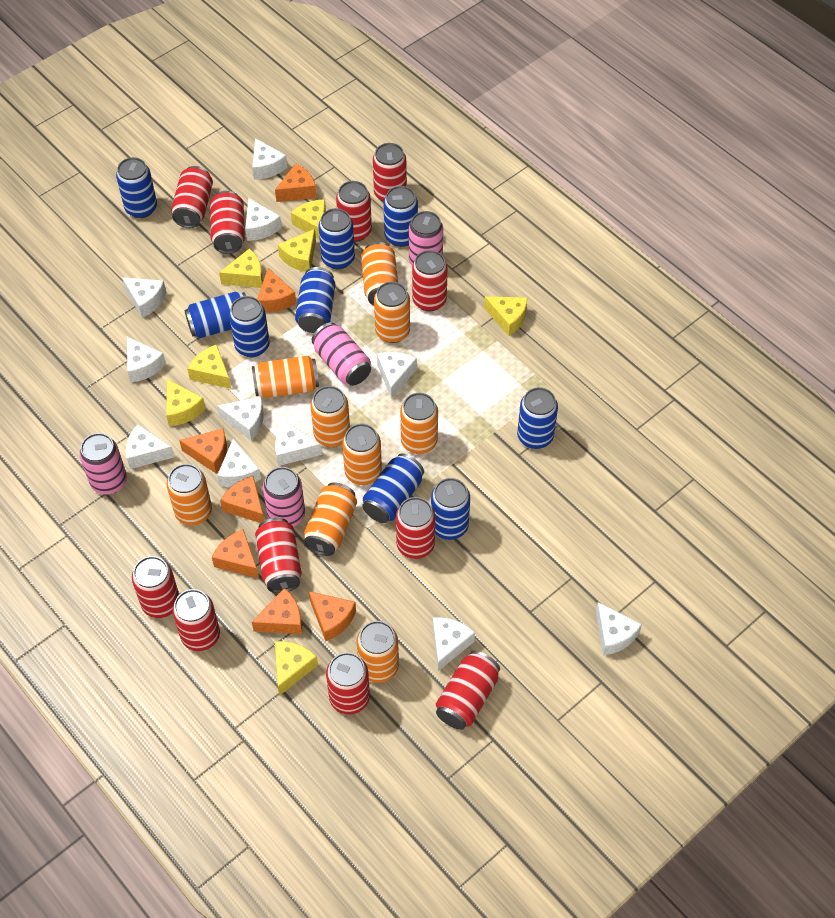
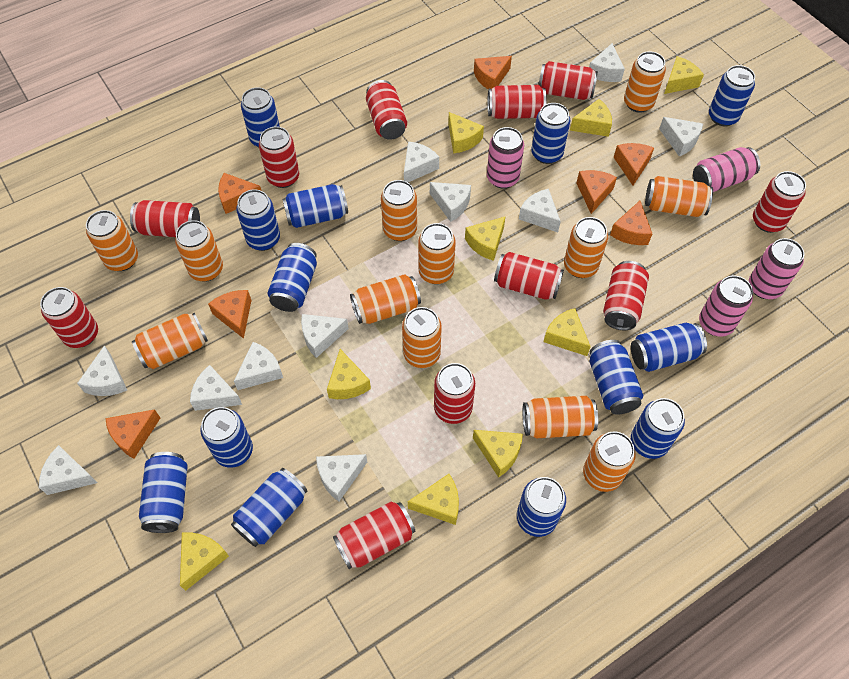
blue can: [116,157,157,218] [185,292,246,338] [229,296,270,357] [295,267,336,333] [318,208,355,269] [362,454,424,523] [384,186,418,247] [431,478,470,540] [517,387,558,449] = 9 -> [139,452,188,533] [200,407,253,468] [231,468,307,547] [236,189,280,251] [241,87,280,147] [268,243,317,312] [282,184,348,228] [517,477,566,537] [531,103,570,164] [590,340,643,415] [631,323,707,372] [631,398,685,459] [709,65,755,126] = 13
orange can: [167,464,212,525] [252,356,319,398] [304,482,357,556] [311,386,350,447] [342,424,382,485] [356,621,399,683] [361,242,398,306] [374,282,410,343] [400,393,438,454] = 9 -> [86,210,138,271] [132,313,208,369] [175,220,223,282] [350,274,421,324] [381,180,417,241] [402,307,442,368] [418,223,456,284] [523,396,598,438] [564,217,608,278] [583,431,636,492] [624,51,666,113] [645,176,713,217] = 12
yellow cheese: [166,379,206,426] [187,344,231,389] [219,248,263,288] [275,641,318,696] [278,229,316,272] [291,199,326,240] [484,296,528,336] = 7 -> [180,533,229,591] [327,349,371,399] [408,474,459,525] [448,112,484,154] [465,216,506,261] [473,430,523,477] [544,308,591,356] [570,99,612,137] [664,56,704,94] = 9

